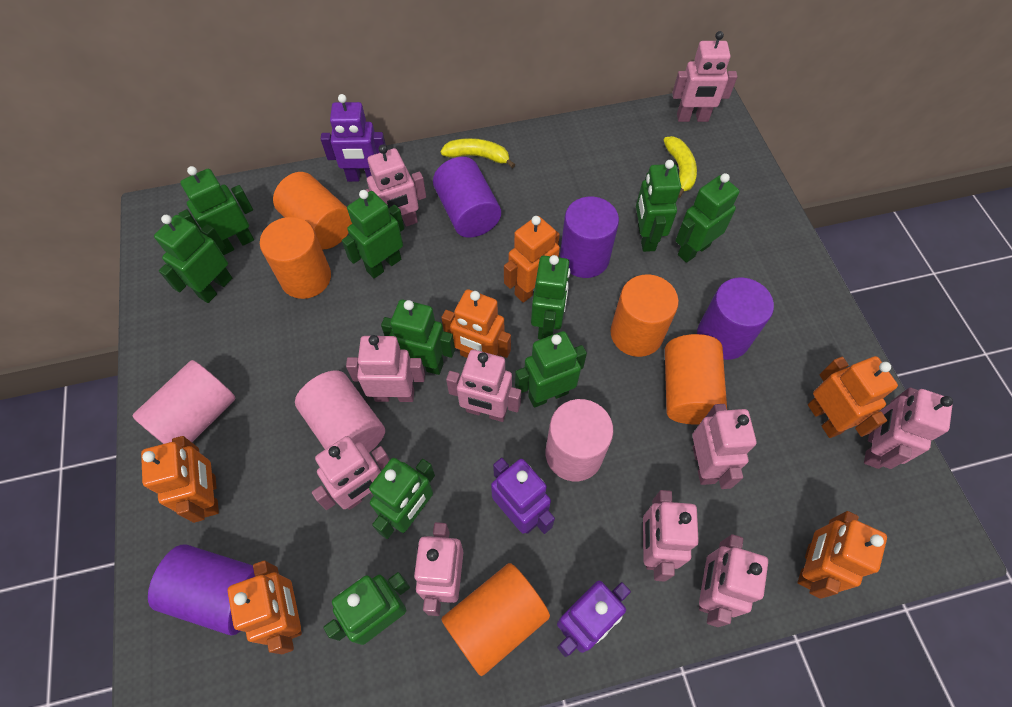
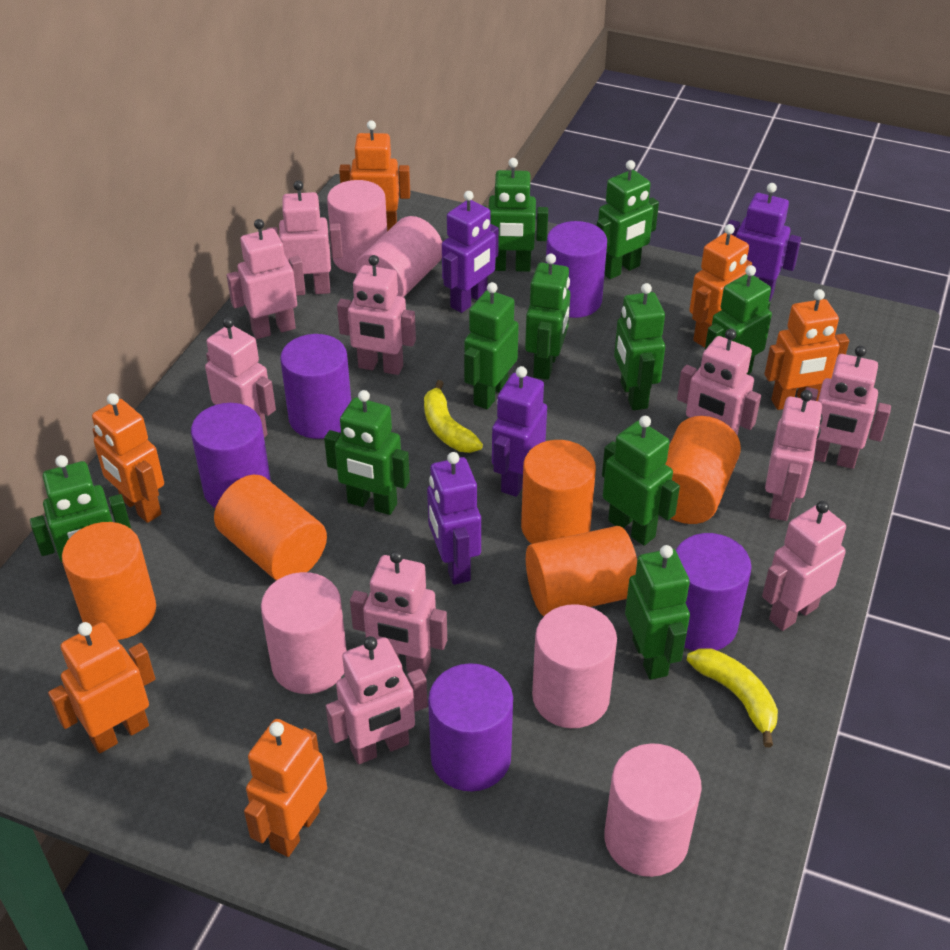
pink cylinder: [132,360,236,444] [295,370,385,452] [546,399,614,481] = 3 -> [261,572,347,694] [327,180,387,273] [356,216,442,297] [532,604,617,728] [604,743,702,877] = 5
purple cylinder: [148,544,255,635] [433,157,501,238] [560,197,619,278] [697,277,774,360] = 4 -> [191,403,271,508] [280,334,351,439] [428,663,513,792] [546,221,607,318] [676,533,752,651] = 5
purple robot: [321,94,386,182] [491,458,555,534] [557,581,631,657] = 3 -> [427,452,481,585] [442,191,499,313] [492,366,547,497] [728,183,801,301] = 4

